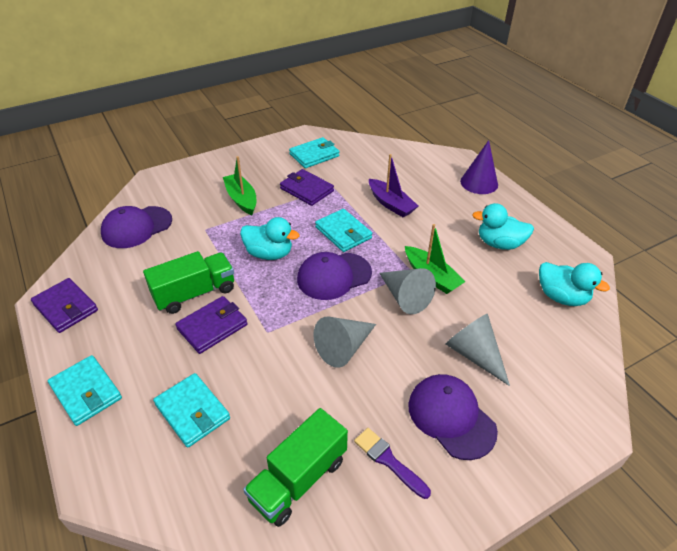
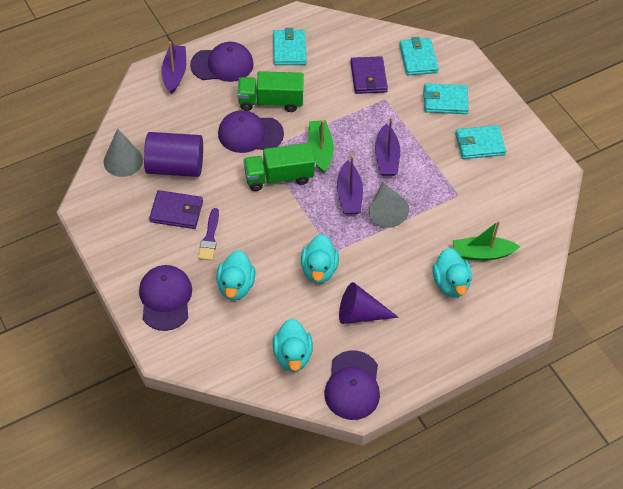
grey cone: [313,316,376,368] [379,268,436,314] [446,314,510,386] = 3 -> [103,128,143,177] [369,182,409,228] = 2
purple boat: [369,154,418,217] = 1 -> [161,42,186,94] [337,155,363,215] [375,117,400,176] = 3
purple cap: [101,206,172,248] [297,252,372,300] [408,374,498,460] = 3 -> [139,265,192,331] [190,42,253,82] [218,110,284,153] [324,350,380,420] = 4
purple cylinder: none = 0 -> [144,132,203,177] = 1
purple wallet: [31,278,98,333] [175,296,247,354] [280,169,334,206] = 3 -> [149,190,203,229] [351,56,388,94] = 2
turquoise duck: [240,217,299,260] [472,203,534,250] [539,262,610,306] = 3 -> [216,250,256,300] [273,318,313,372] [301,234,339,284] [433,248,472,298] = 4

